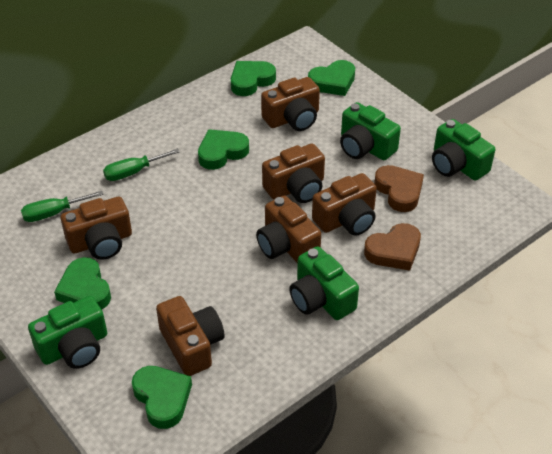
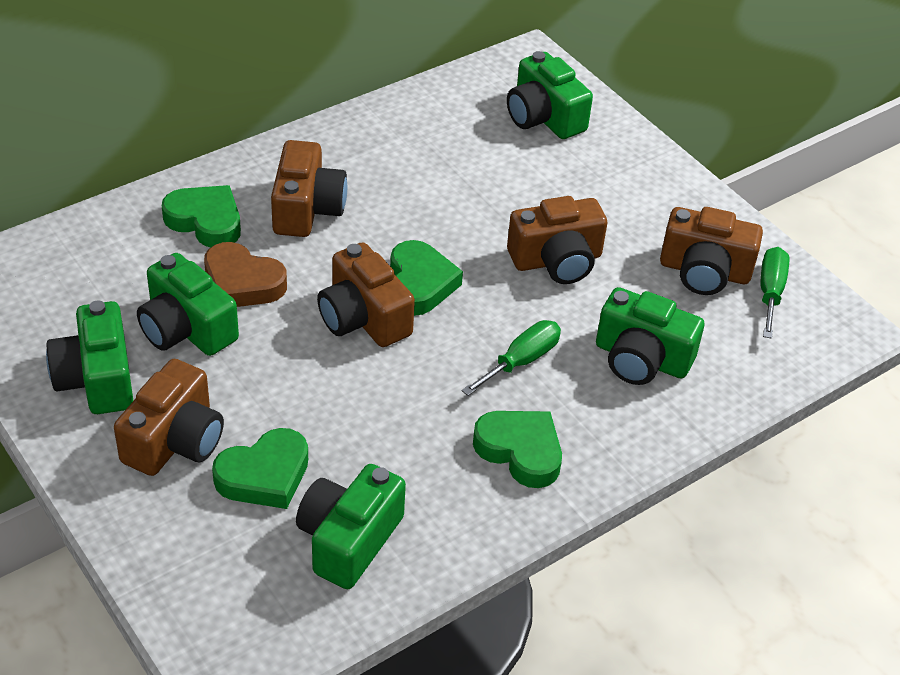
brown camera: [61,197,132,260] [156,296,225,376] [256,196,321,264] [261,77,320,131] [262,144,325,203] [312,173,377,236] = 6 -> [114,359,224,476] [271,140,347,237] [317,242,415,347] [507,196,607,284] [660,207,763,295] = 5
brown heart: [364,223,421,271] [374,165,424,212] = 2 -> [204,242,287,307] = 1
green camera: [28,296,107,369] [289,246,359,320] [340,102,401,160] [432,119,495,181] = 4 -> [46,300,133,414] [137,253,239,356] [296,464,406,589] [507,51,593,139] [596,287,705,385] = 5
green heart: [54,257,111,310] [132,366,192,429] [198,129,249,170] [231,61,276,96] [308,60,355,96] = 5 -> [162,185,241,247] [212,428,308,509] [390,240,463,316] [473,411,562,488] = 4

